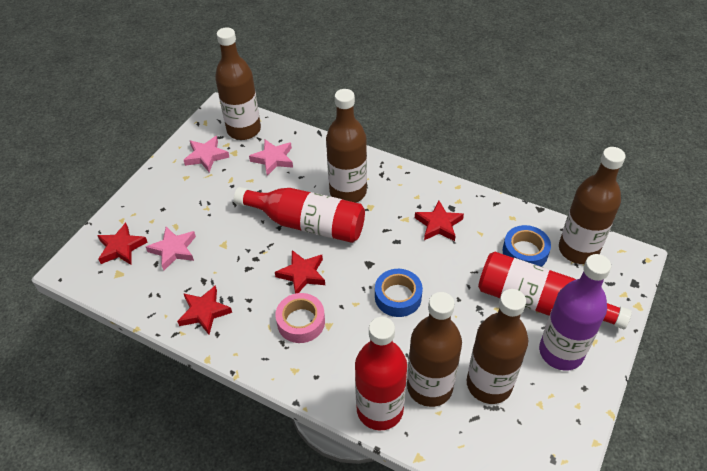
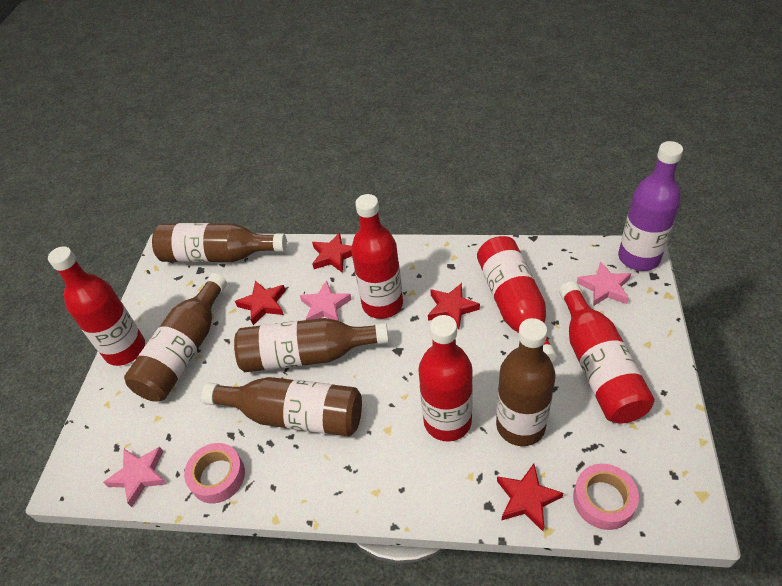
blue tape: [375,269,423,317] [502,225,551,267] = 2 -> none = 0
pink tape: [275,293,325,343] = 1 -> [184,443,245,503] [573,464,639,530] = 2
red bottle: [234,187,365,243] [355,317,407,430] [478,251,632,329] = 3 -> [48,246,145,366] [351,194,403,319] [418,315,473,442] [477,236,557,362] [559,281,655,424] = 5

